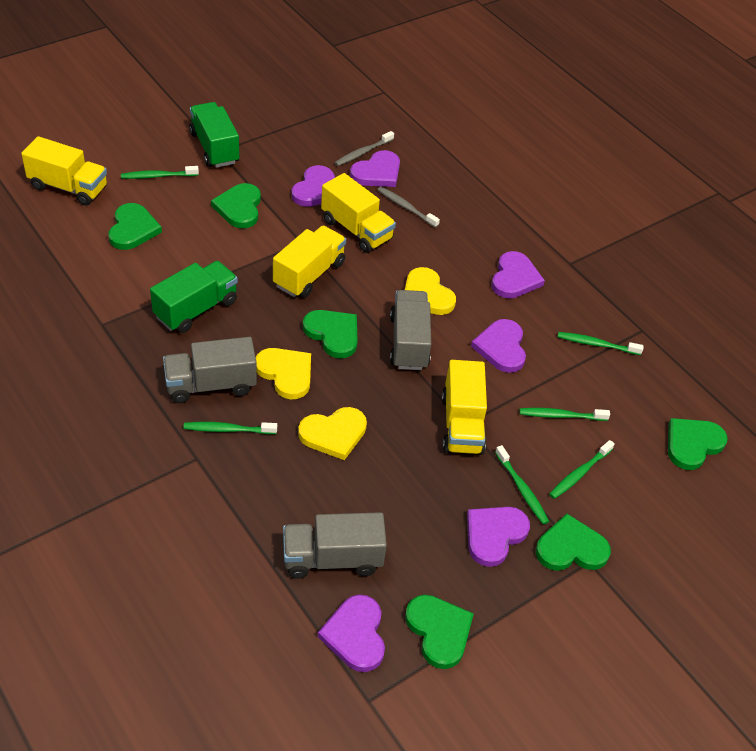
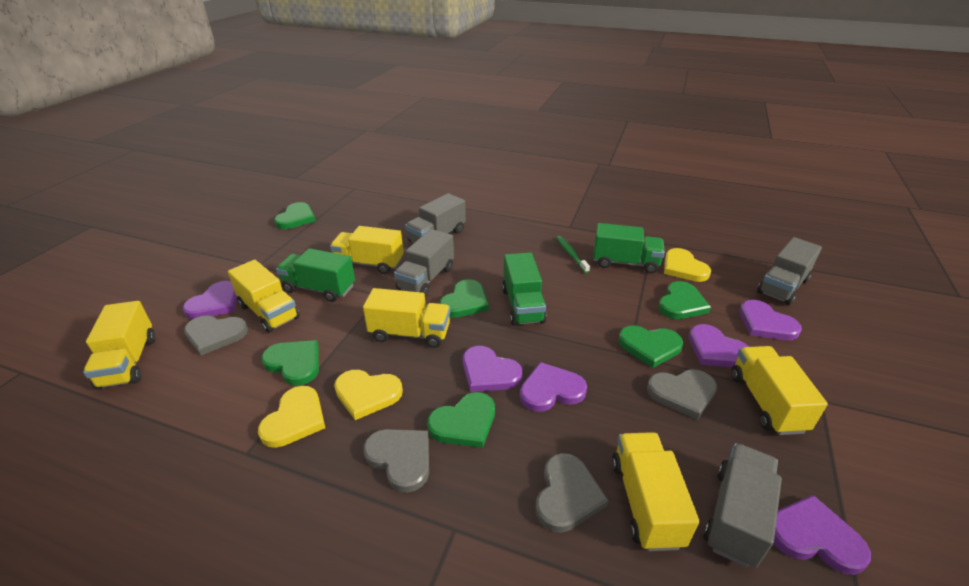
green toothbrush: [121,166,199,179] [183,422,277,434] [495,445,549,524] [519,408,610,421] [549,440,615,499] [558,332,644,355] = 6 -> [556,236,590,273] = 1
green truck: [150,261,238,333] [189,102,240,168] = 2 -> [276,248,355,302] [502,252,547,326] [593,223,665,274] = 3
grey heart: none = 0 -> [184,315,248,355] [363,429,429,493] [536,453,609,533] [647,369,717,420] = 4
grey toothbrush: [334,131,394,166] [378,187,440,228] = 2 -> none = 0
grey truck: [163,337,257,403] [283,512,387,579] [390,290,431,370] = 3 -> [394,229,454,296] [405,193,466,243] [704,443,782,568] [757,237,822,305] = 4
yellow truck: [21,136,107,206] [273,226,346,298] [321,173,396,253] [442,360,487,455] = 4 -> [83,301,156,390] [228,260,300,333] [330,226,404,274] [363,288,450,348] [612,432,699,551] [731,346,828,435] = 6

